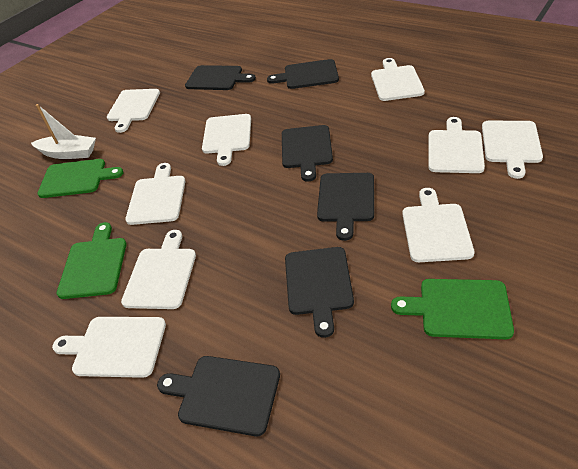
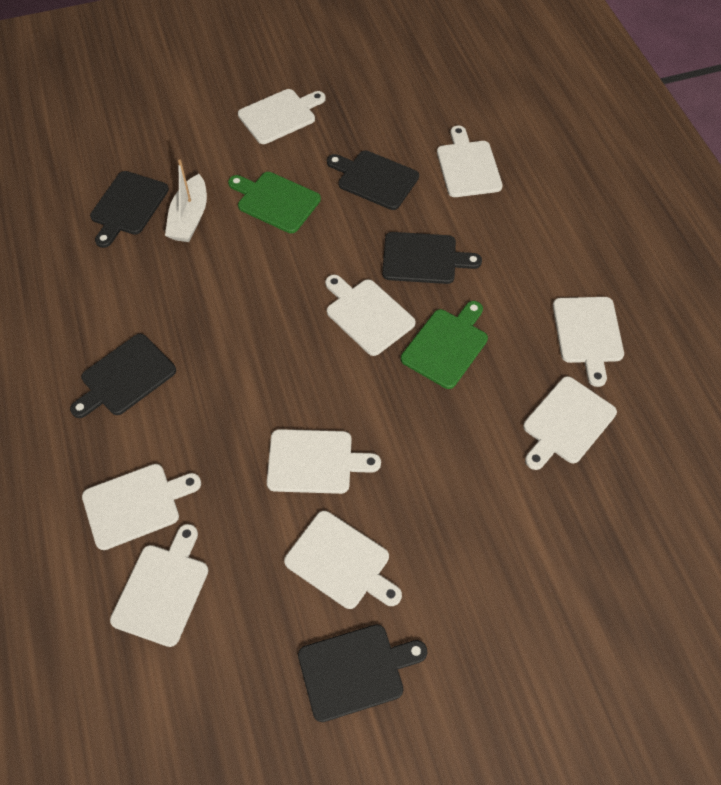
black cutting board: [157,356,280,436] [185,65,256,90] [267,59,339,89] [282,125,333,182] [285,247,354,338] [317,173,374,241] = 6 -> [70,334,176,418] [90,171,169,248] [298,624,428,722] [327,151,419,210] [382,232,482,284] = 5
green cutting board: [37,159,123,198] [57,222,127,299] [391,279,514,339] = 3 -> [228,172,321,233] [401,301,488,389] = 2

